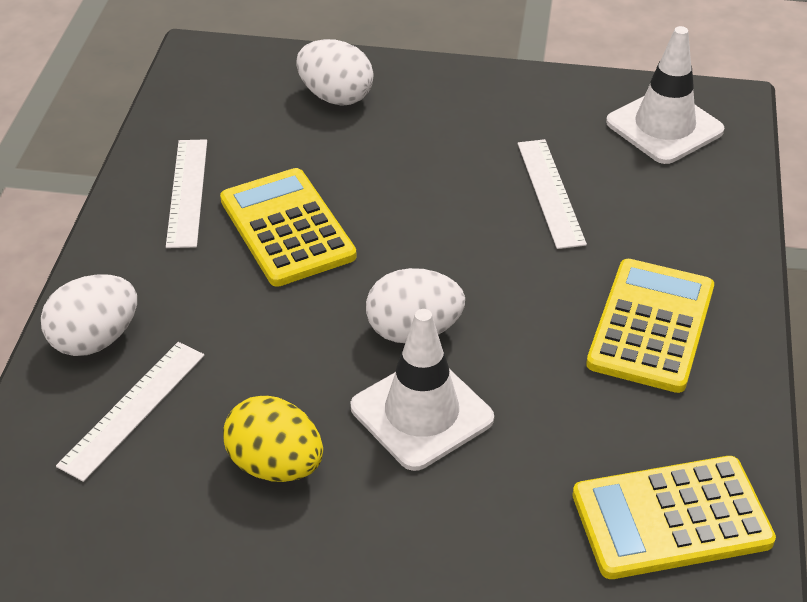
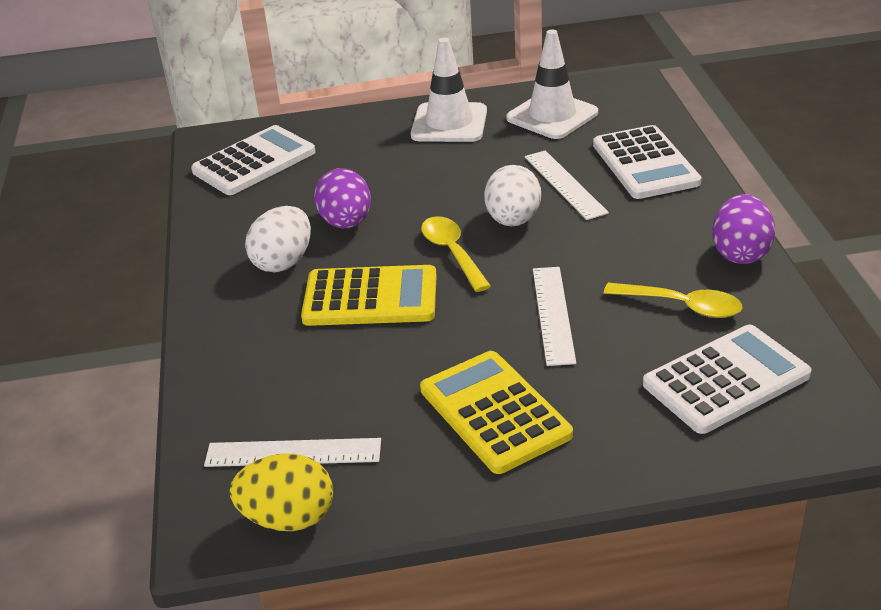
purple egg: none = 0 -> [314,168,371,228] [712,194,775,264] = 2
white calculator: none = 0 -> [191,125,315,195] [593,125,701,199] [643,325,812,434] = 3
white egg: [41,274,137,356] [296,39,374,106] [366,268,465,343] = 3 -> [245,206,311,273] [484,165,541,226] = 2
yellow calculator: [220,168,357,287] [572,456,776,579] [586,259,714,393] = 3 -> [301,265,437,326] [420,351,573,474] = 2
yellow spoon: none = 0 -> [421,216,491,292] [604,283,742,318] = 2

